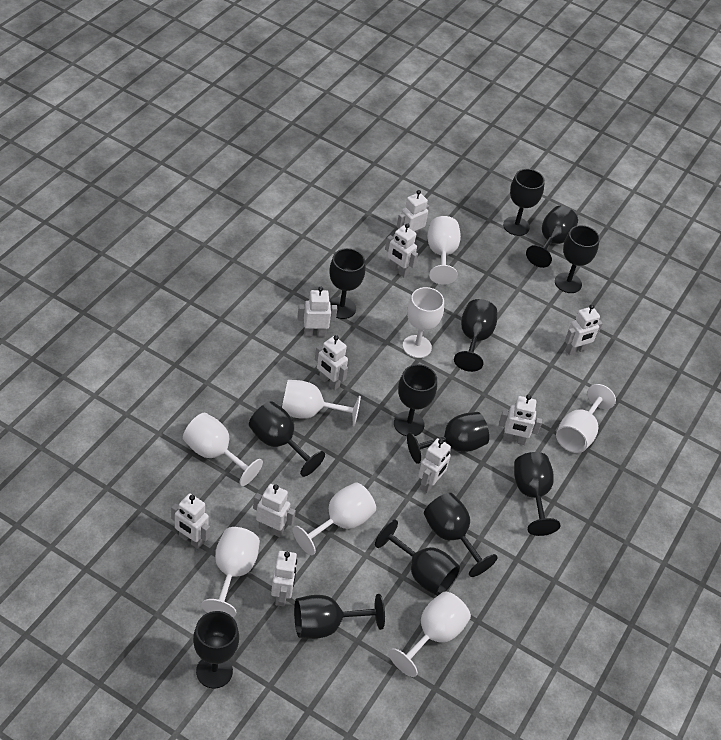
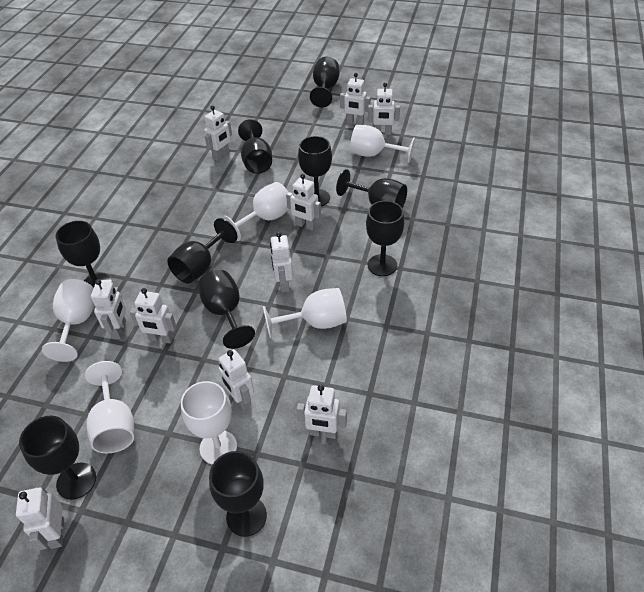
black goblet: [193,611,239,688] [249,401,325,477] [294,594,385,639] [329,248,366,319] [375,519,460,596] [394,364,437,436] [407,412,489,464] [424,493,498,577] [454,299,497,372] [503,169,545,236] [514,452,560,536] [526,206,578,268] [555,225,600,293] = 13 -> [19,416,96,500] [56,221,112,288] [167,218,237,283] [198,270,255,349] [209,451,267,537] [238,119,272,174] [298,136,332,206] [310,57,339,107] [336,169,407,208] [366,201,404,276] = 10
white goblet: [183,412,263,486] [201,527,260,617] [282,380,361,426] [293,482,376,555] [389,592,471,677] [403,287,444,358] [427,216,461,285] [556,384,616,453] = 8 -> [42,279,94,362] [85,361,134,453] [181,381,237,465] [222,182,289,241] [263,288,347,338] [350,125,415,163] = 6

